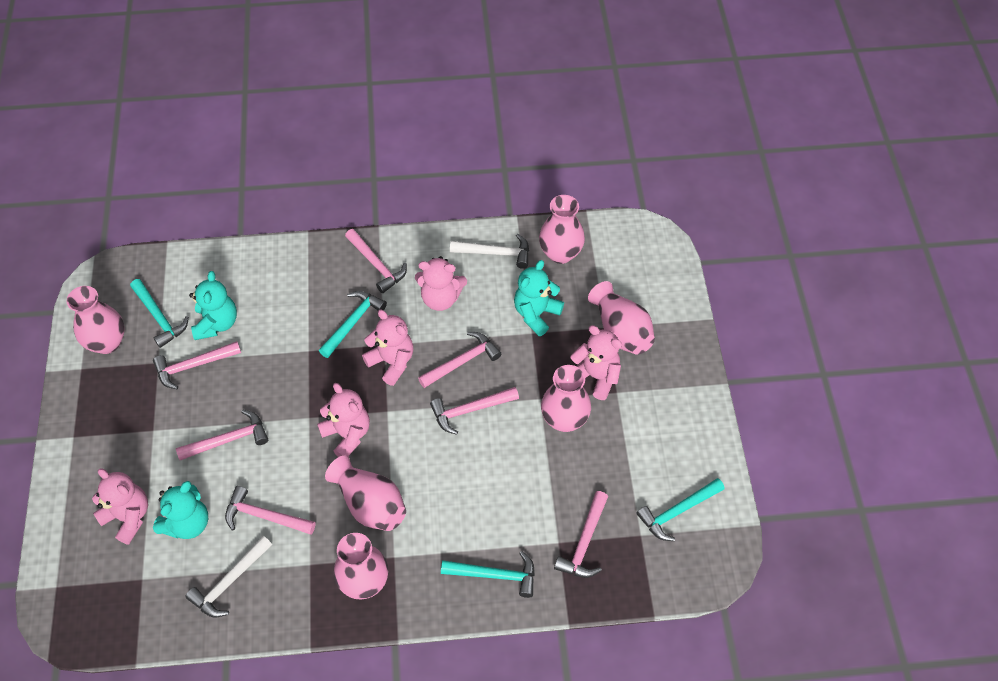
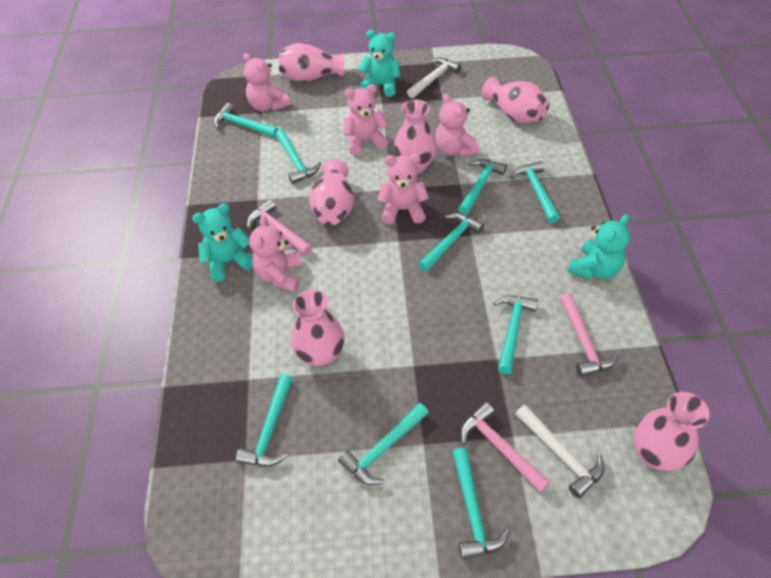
pink hammer: [153,341,241,389] [176,410,268,460] [225,486,316,535] [345,229,407,293] [418,332,501,388] [430,387,519,435] [554,491,608,578] = 7 -> [247,199,312,256] [460,402,551,493] [560,293,619,377] = 3
turquoise hammer: [130,279,189,348] [319,291,387,358] [441,551,535,598] [636,478,725,541] = 4 -> [214,103,279,138] [236,374,293,467] [275,129,321,184] [338,403,429,485] [418,213,484,272] [452,448,510,560] [458,159,507,215] [493,295,538,374] [510,161,560,223] = 9

